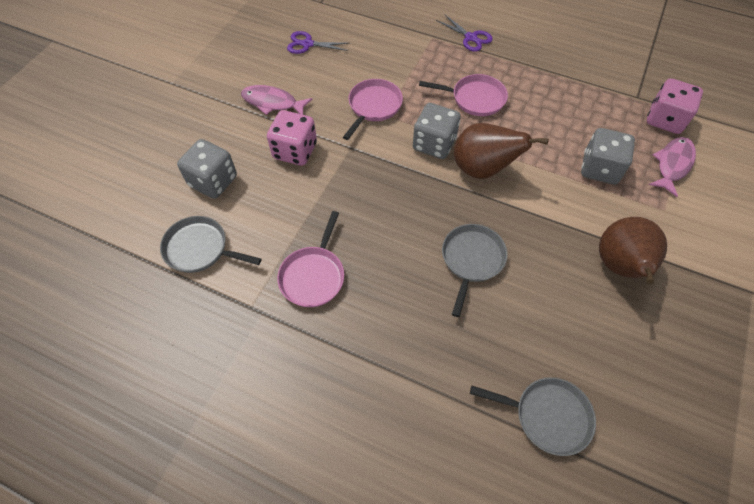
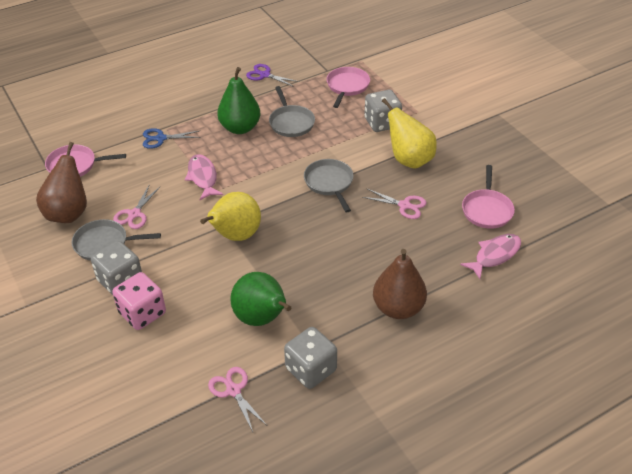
blue scissors: none = 0 -> [143,128,201,149] = 1
green pear: none = 0 -> [217,67,260,134] [230,272,291,326] = 2
pink dice: [267,110,317,166] [647,78,703,134] = 2 -> [112,272,166,330] = 1
pink scissors: none = 0 -> [113,184,160,229] [208,367,267,432] [362,189,427,219] = 3
purple scissors: [287,31,349,54] [436,14,493,52] = 2 -> [246,64,299,87] = 1
yellow pear: none = 0 -> [200,192,261,241] [382,98,437,169] = 2

